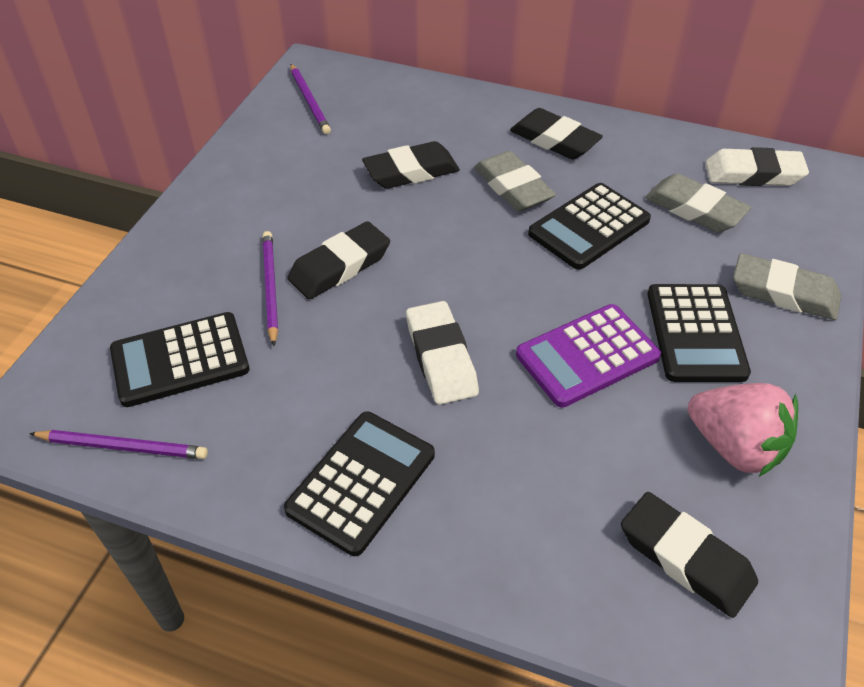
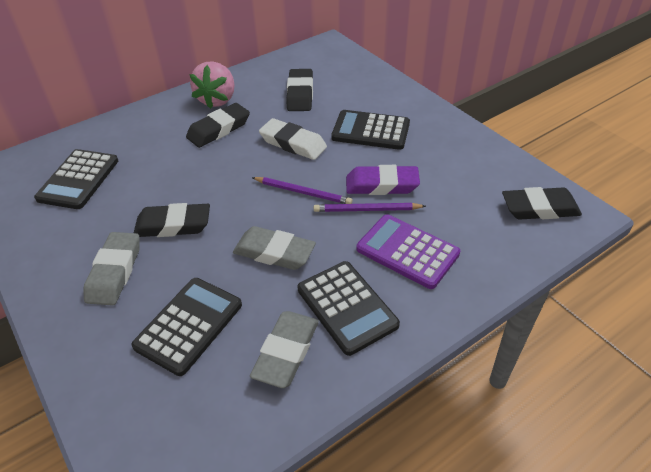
purple eraser: none = 0 -> [346,165,420,195] = 1
purple pencil: [29,430,208,459] [263,231,278,346] [290,64,331,134] = 3 -> [252,177,353,204] [314,203,426,212] = 2
white eraser: [406,301,479,405] [705,147,809,186] = 2 -> [259,118,327,160] = 1

